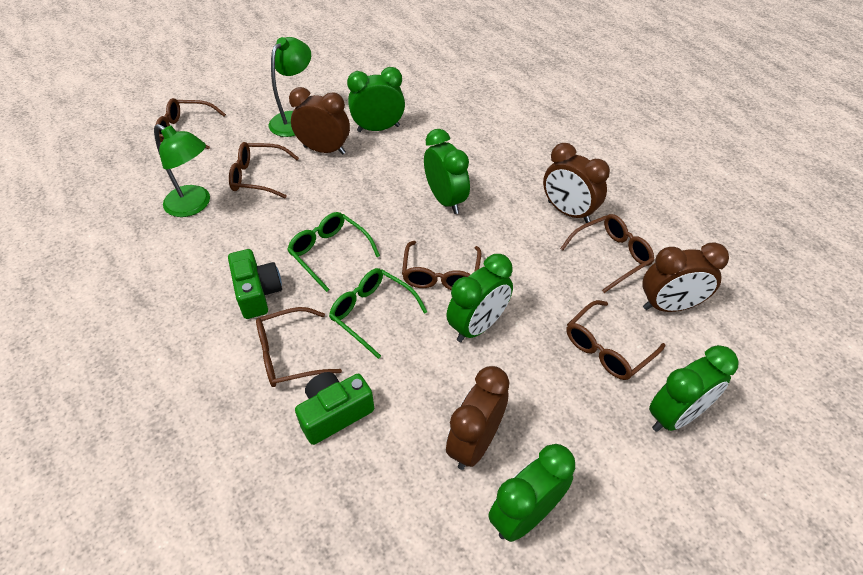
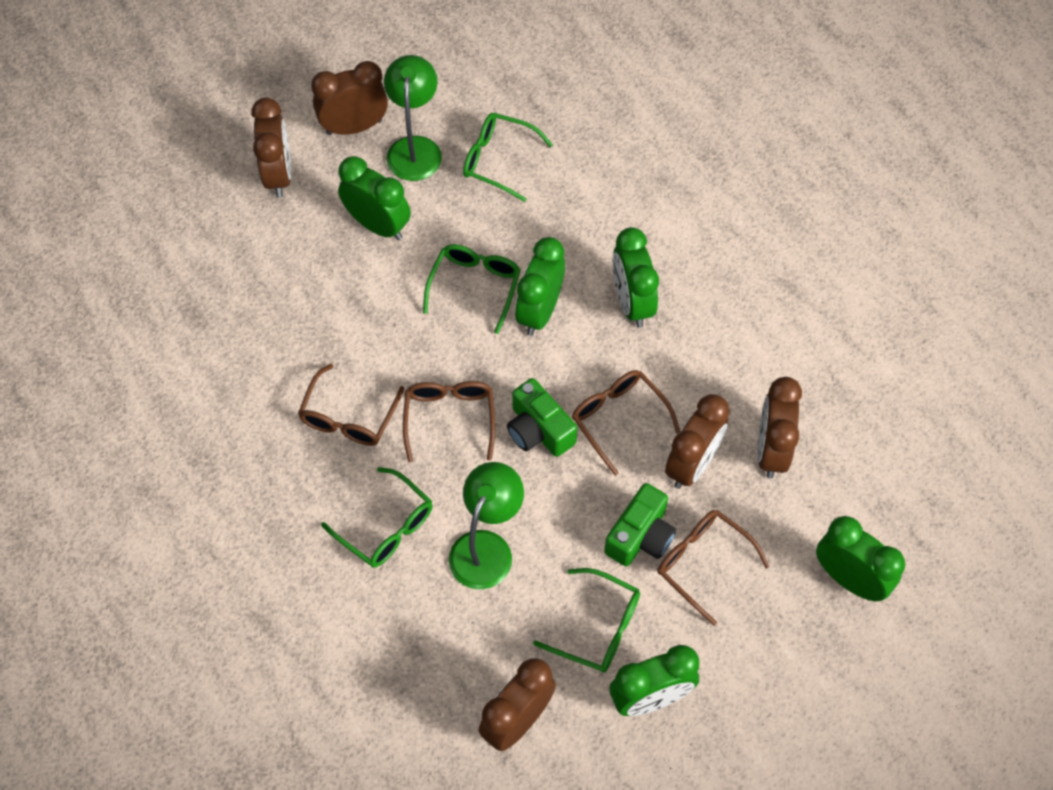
brown clock: [289,87,350,155] [446,366,510,470] [543,143,610,223] [642,242,729,312] = 4 -> [251,97,291,198] [311,61,388,135] [479,658,556,751] [665,394,730,489] [757,377,802,478] = 5
brown glasses: [156,98,226,150] [229,142,299,198] [256,307,342,387] [402,241,481,290] [560,214,654,293] [566,300,665,380] = 6 -> [298,364,404,446] [403,381,495,462] [572,370,681,476] [657,510,770,626] = 4
green glasses: [287,212,380,292] [329,268,427,359] = 2 -> [321,467,433,568] [423,244,521,334] [463,113,553,202] [533,568,640,673] = 4

